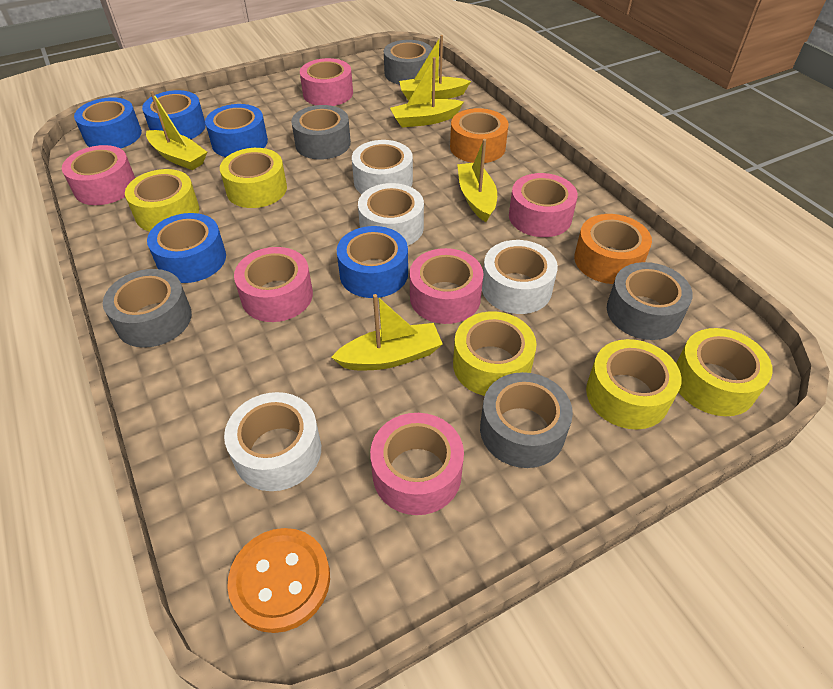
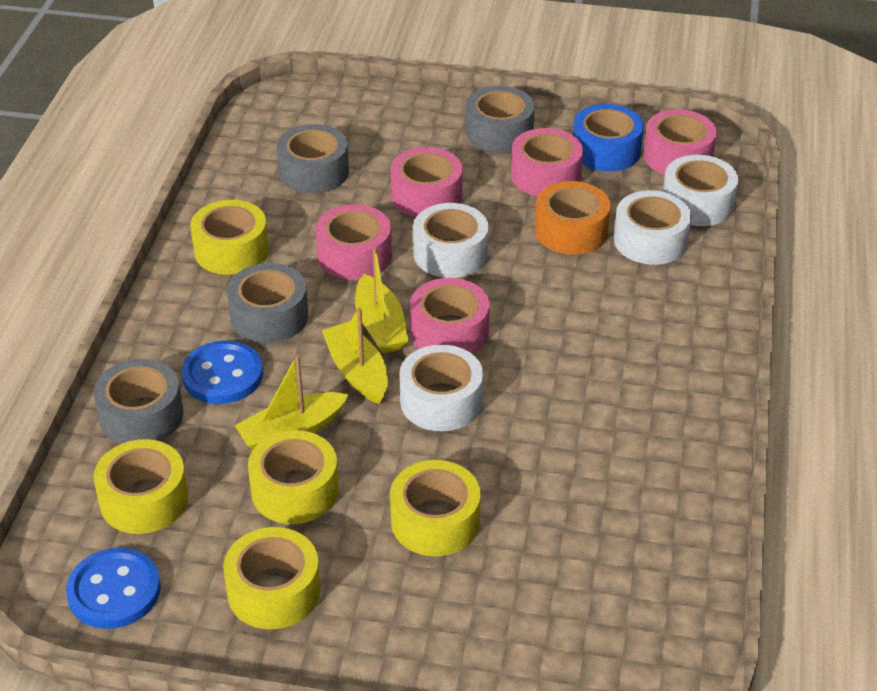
blue button: none = 0 -> [66,548,161,629] [182,340,263,404] = 2
blue tape: [74,97,142,149] [142,90,206,139] [147,213,226,283] [205,104,268,157] [337,226,408,298] = 5 -> [573,104,644,172] = 1
grey tape: [103,269,192,348] [291,105,351,160] [384,40,432,85] [480,372,573,468] [607,262,693,340] = 5 -> [93,359,184,444] [227,263,308,343] [277,124,349,194] [466,86,535,152] = 4
orange button: [227,528,330,633] = 1 -> none = 0
orange tape: [450,108,509,163] [574,214,652,284] = 2 -> [535,181,611,255] = 1
pink tape: [62,145,135,205] [234,247,313,322] [300,58,353,106] [370,413,464,515] [410,248,483,324] [509,173,578,237] = 6 -> [315,204,392,280] [390,147,463,217] [410,278,490,354] [511,128,583,197] [643,109,717,175] = 5
yellow boat: [146,91,207,170] [331,294,442,370] [390,57,464,128] [399,35,471,101] [457,139,497,222] = 5 -> [234,355,349,449] [322,307,388,404] [355,247,408,354] = 3

